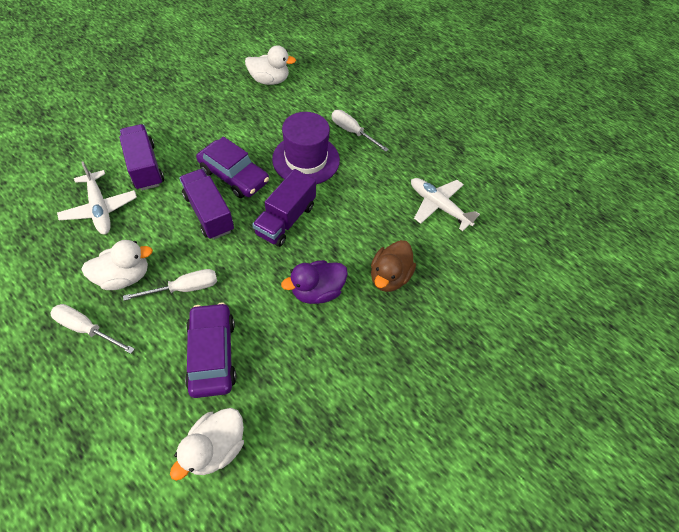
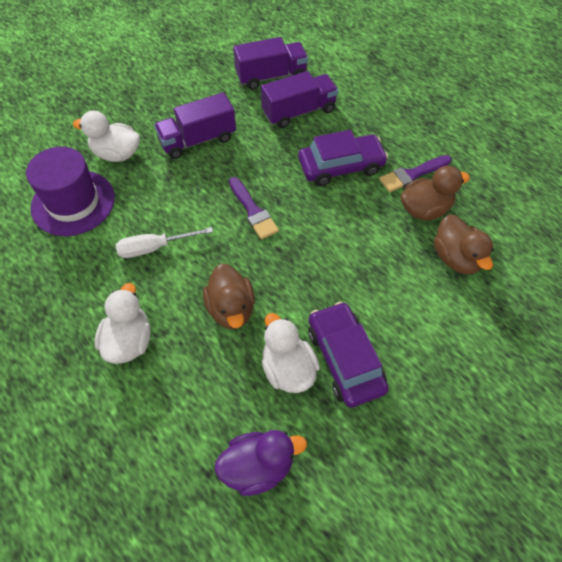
brown duck: [371,240,416,292] = 1 -> [203,264,255,329] [401,166,470,221] [434,215,494,275] = 3
purple brush: none = 0 -> [229,177,279,240] [379,155,452,192] = 2
white plane: [57,162,137,234] [411,178,480,231] = 2 -> none = 0
white screwdriver: [51,304,135,354] [123,269,217,301] [332,110,389,152] = 3 -> [116,227,213,258] = 1

